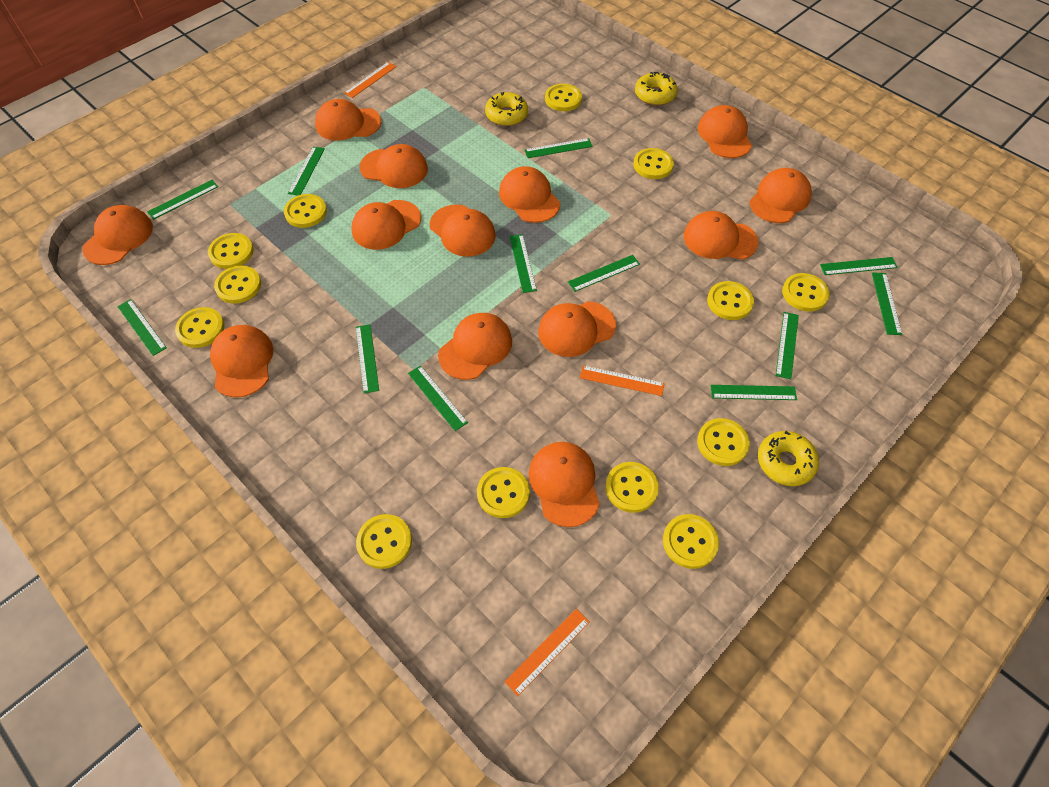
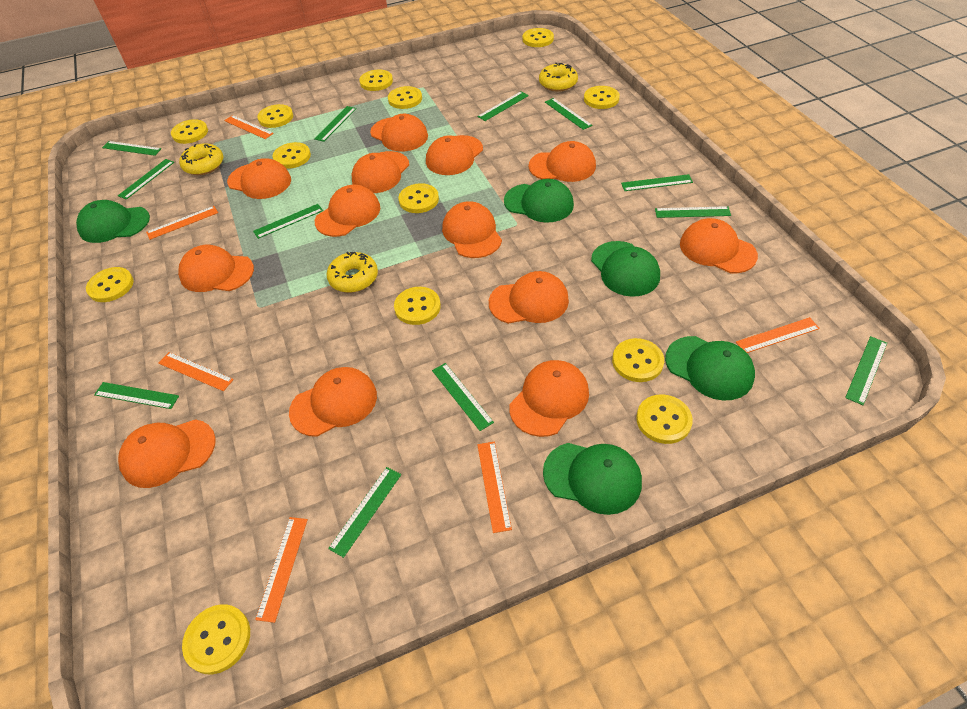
green cap: none = 0 -> [76,200,150,243] [504,179,574,223] [543,443,642,515] [591,241,660,297] [665,336,755,400] = 5
orange ruler: [344,62,396,98] [504,609,590,696] [580,365,665,396] = 3 -> [146,206,218,240] [158,352,234,391] [224,115,274,139] [255,517,308,623] [477,442,512,533] [736,317,820,353] = 6

